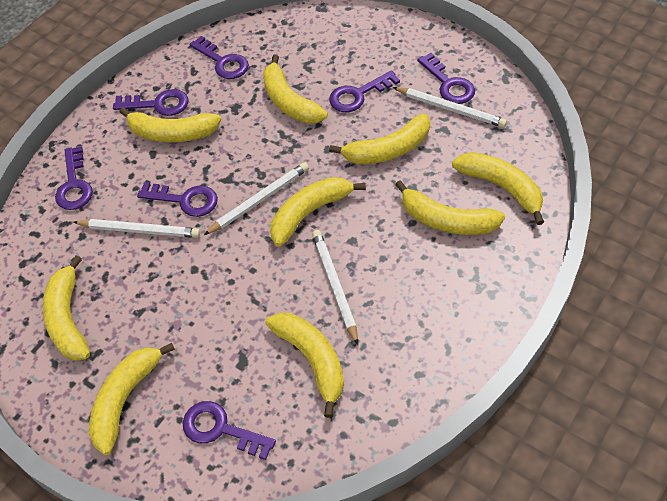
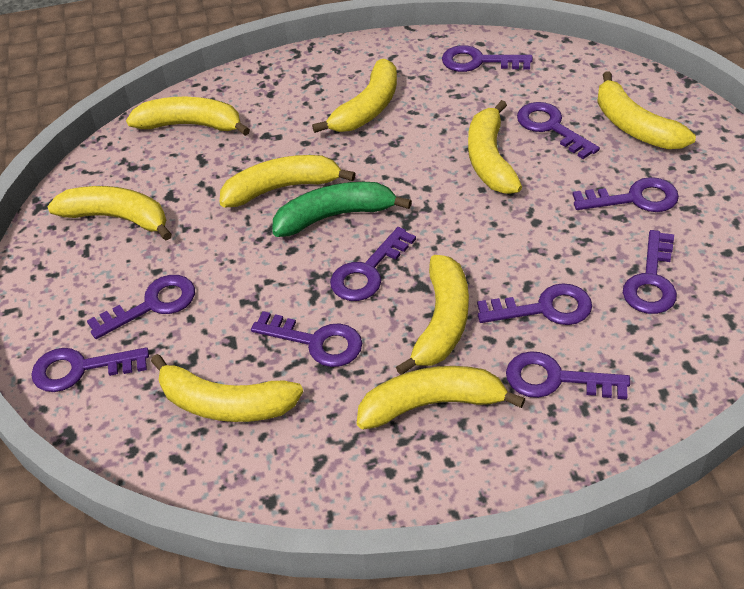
green banana: none = 0 -> [272,182,412,237] = 1
purple key: [55,146,93,210] [113,89,189,116] [137,182,218,217] [183,401,276,460] [189,36,249,79] [329,70,400,112] [417,53,475,104] = 7 -> [31,347,149,392] [87,275,195,339] [251,311,362,367] [330,227,416,301] [442,45,533,72] [477,283,592,325] [506,351,630,400] [517,102,600,159] [573,177,679,212] [623,230,677,314] = 10
white pencil: [73,219,200,238] [204,162,309,235] [312,230,358,345] [393,87,507,128] = 4 -> none = 0

